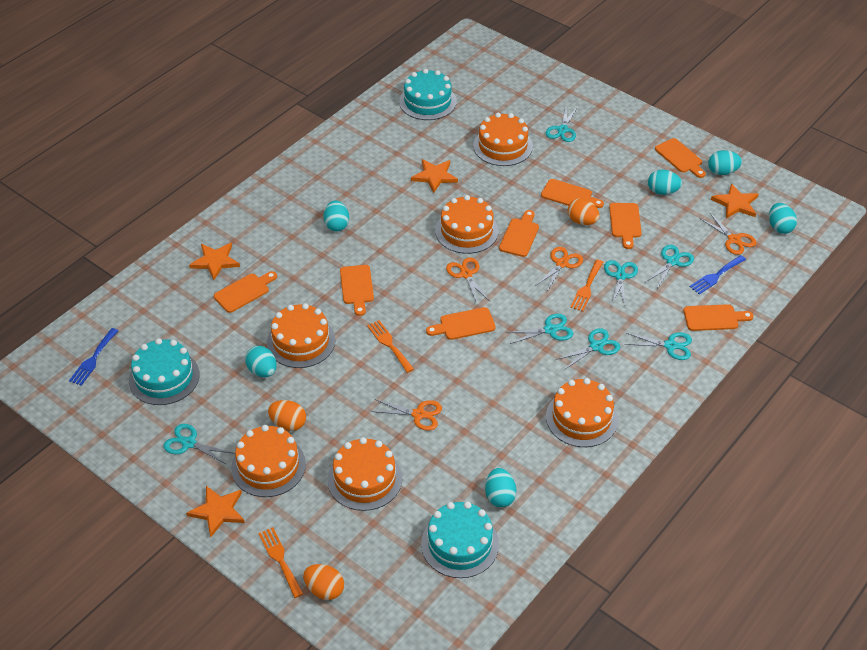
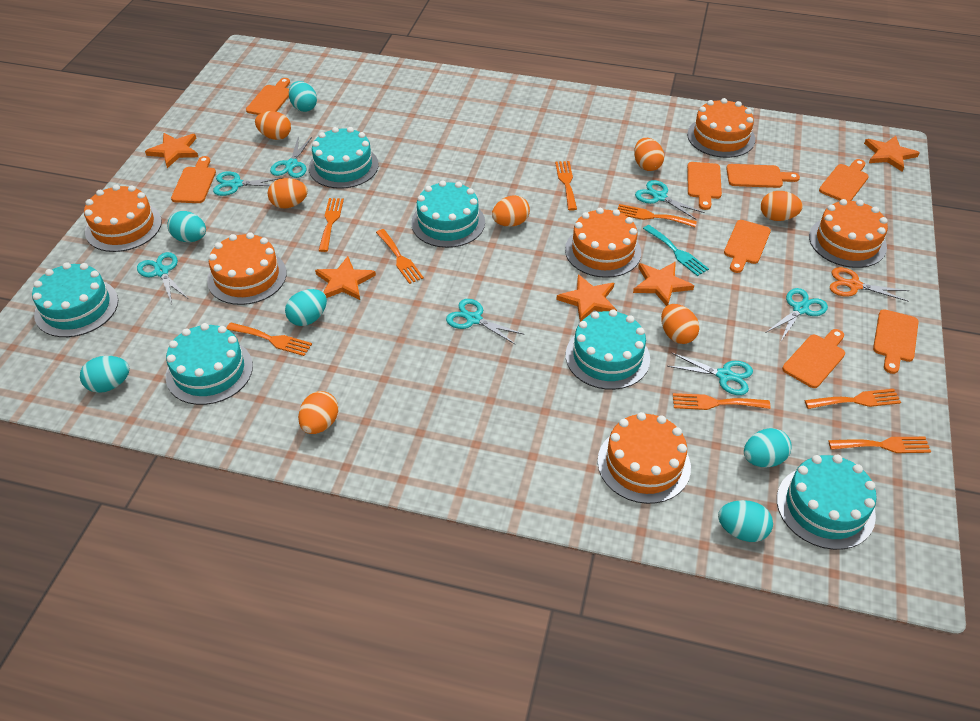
blue fork: [69,328,118,386] [690,255,746,295] = 2 -> none = 0
orange egg: [268,400,306,431] [303,564,344,600] [567,198,600,225] = 3 -> [255,111,291,140] [268,178,308,208] [298,391,338,434] [492,195,530,227] [634,138,664,171] [661,304,699,344] [761,191,803,221] = 7
orange fork: [258,527,303,598] [367,320,414,373] [570,259,603,312] = 3 -> [226,322,312,356] [318,198,344,252] [376,229,424,284] [555,161,577,211] [617,204,697,227] [673,393,771,410] [805,389,901,409] [828,437,931,453] = 8
orange scissors: [371,399,442,431] [446,257,490,303] [535,247,583,291] [700,212,756,255] = 4 -> [830,267,909,302] = 1
orange star: [186,486,245,538] [189,243,240,280] [411,159,458,193] [711,183,758,218] = 4 -> [145,133,198,168] [315,256,376,300] [556,274,617,322] [633,262,694,306] [864,136,920,172] = 5
turquoise cake: [129,338,200,405] [399,69,456,120] [421,501,499,578] = 3 -> [32,262,118,337] [166,323,253,405] [309,127,379,189] [411,181,485,248] [566,309,650,390] [777,455,877,550] = 6
turquoise fork: none = 0 -> [643,225,709,276] = 1

